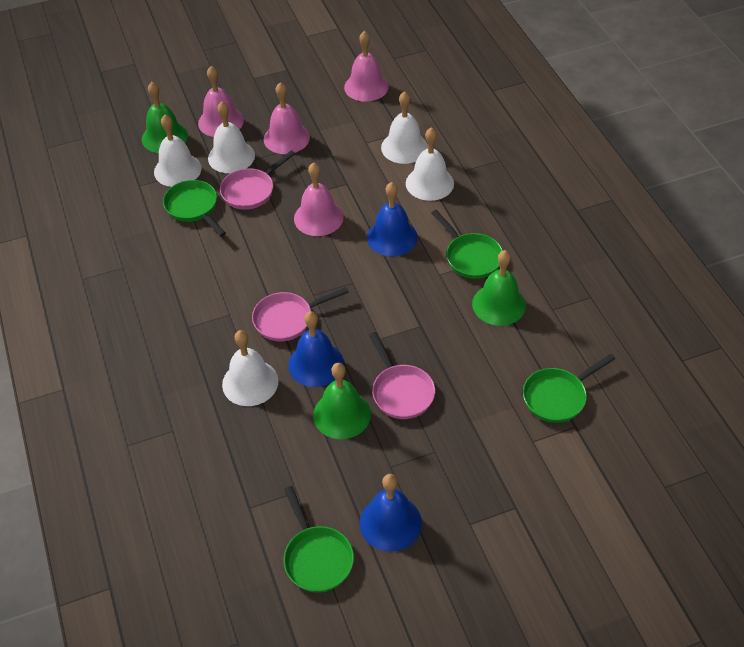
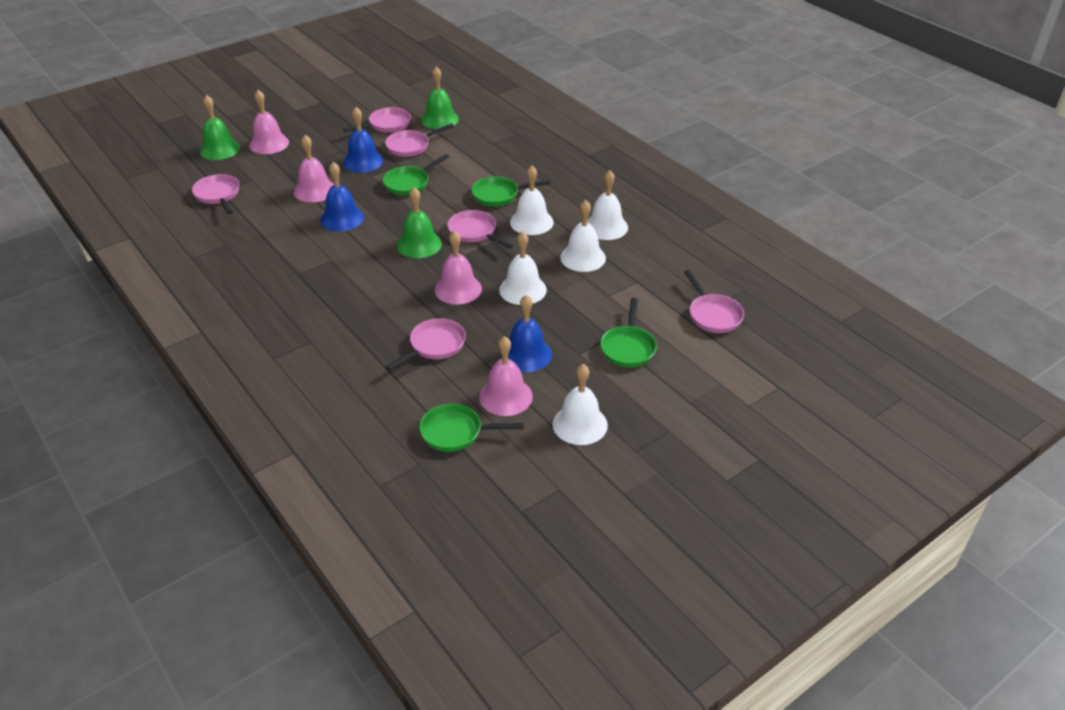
pink pan: [220,150,295,210] [252,287,349,341] [369,332,435,419] = 3 -> [192,174,239,214] [343,107,411,132] [385,123,454,157] [385,318,466,371] [447,210,513,249] [684,270,744,333] = 6

